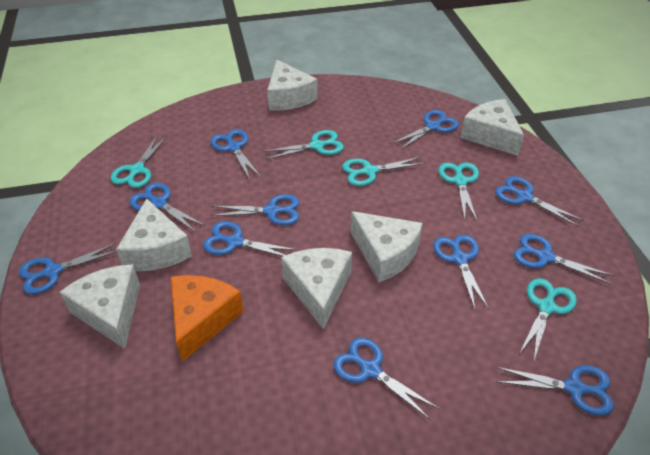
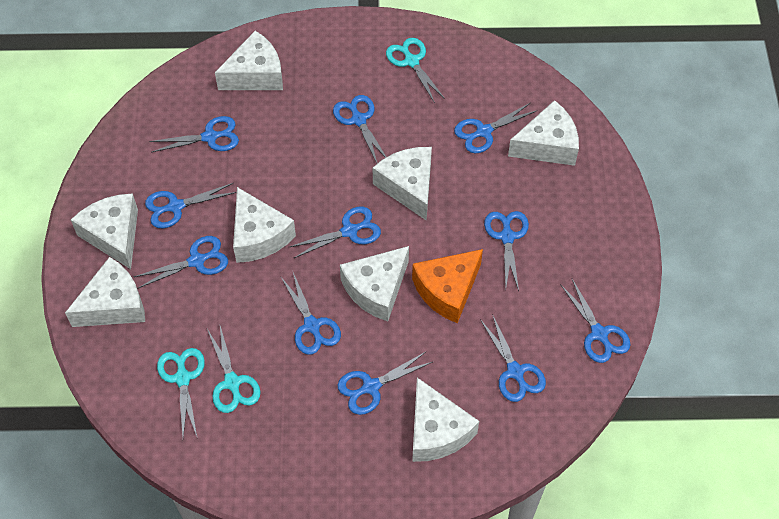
turquoise scissors: [111,136,167,188] [263,130,344,160] [342,157,425,186] [439,162,479,221] [519,278,577,360] = 5 -> [157,348,205,437] [207,326,261,413] [386,38,445,103] = 3
white cheese: [60,264,140,349] [116,199,192,271] [267,60,318,110] [281,248,352,329] [350,211,422,282] [460,99,524,156] = 6 -> [65,257,145,327] [71,193,138,269] [215,31,283,90] [233,187,296,263] [340,246,409,321] [373,147,432,221] [412,378,479,462] [508,100,579,166] = 8

